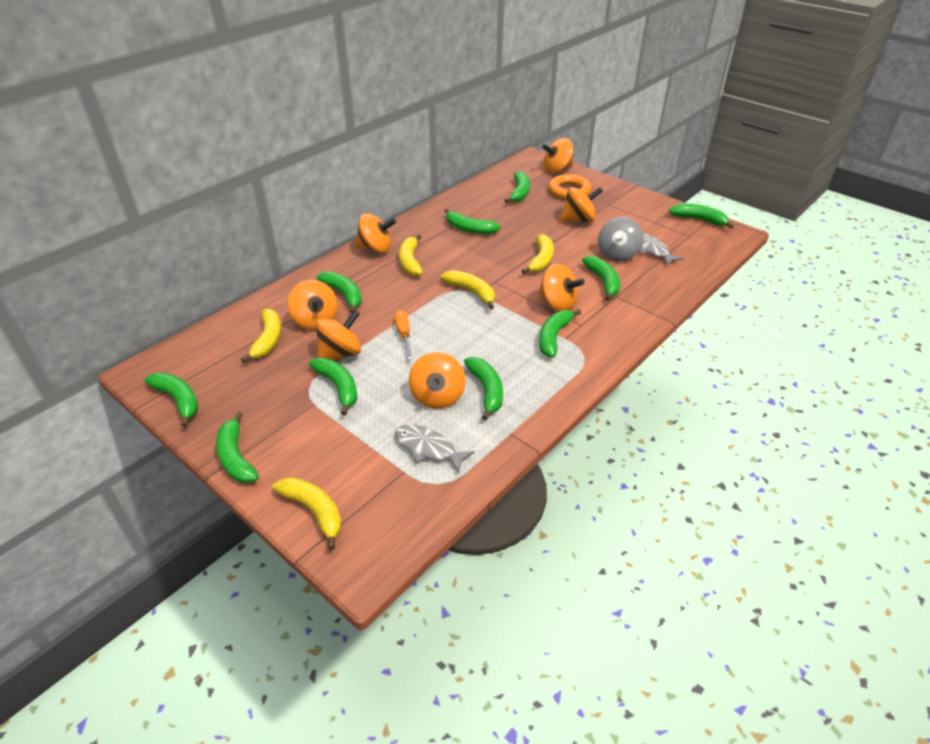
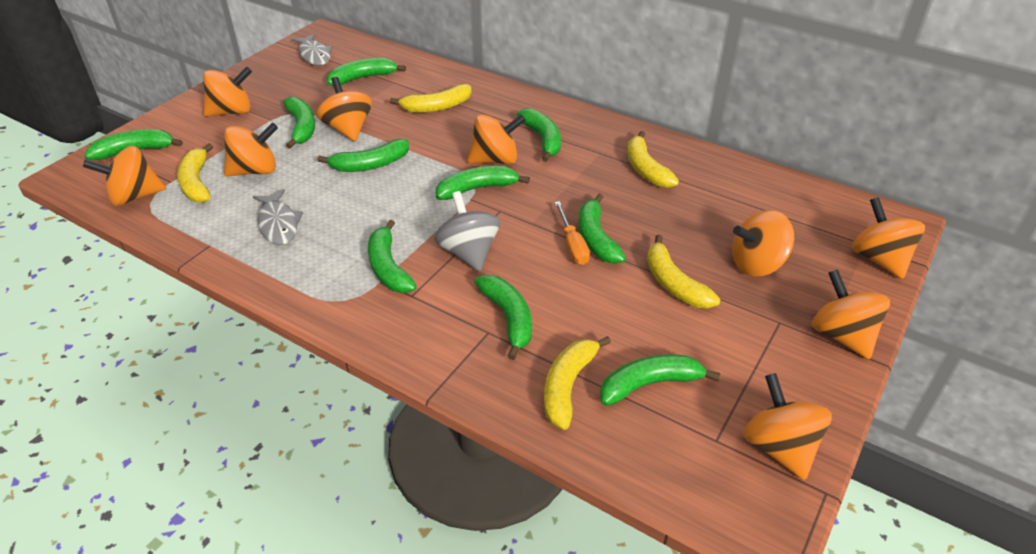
orange ring: [548,174,592,200] = 1 -> none = 0
orange spinning top: [288,280,338,330] [316,310,361,360] [355,213,396,253] [409,352,466,409] [538,264,585,311] [542,138,574,173] [560,187,603,222] = 7 -> [83,146,166,206] [203,67,252,117] [224,123,278,177] [316,77,372,141] [467,114,526,164] [732,210,794,277] [743,373,832,480] [812,269,890,359] [852,197,925,279] = 9

